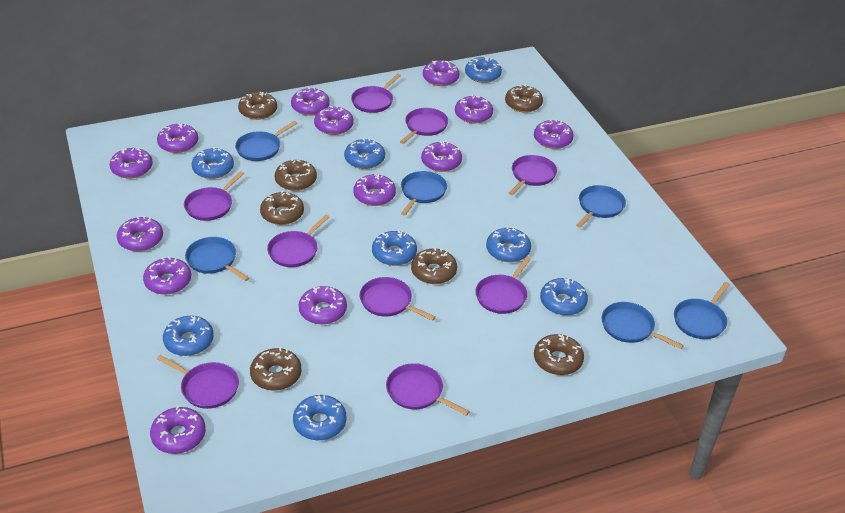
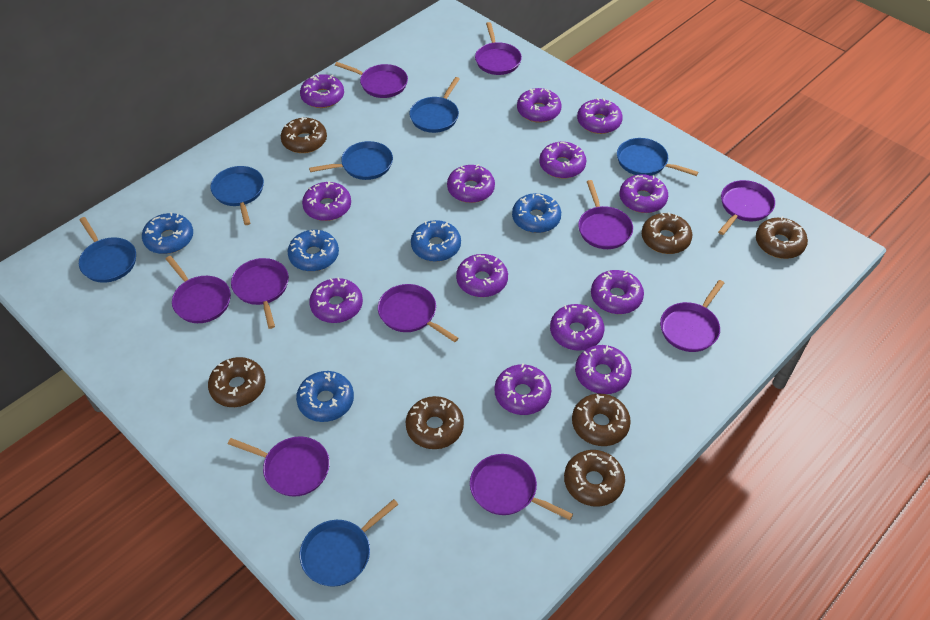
blue donut: [163,316,214,356] [192,147,234,179] [293,395,346,440] [344,138,385,169] [372,231,417,266] [465,57,502,83] [486,226,531,262] [540,278,588,316] = 8 -> [142,212,193,254] [287,230,339,271] [296,371,354,422] [411,220,461,262] [512,193,561,233] = 5
purple pan: [157,355,239,409] [184,171,244,221] [267,215,329,267] [351,74,401,113] [360,277,436,321] [386,363,470,416] [400,108,448,144] [475,256,531,314] [509,155,557,195] = 9 -> [166,256,231,323] [228,436,330,497] [231,258,289,329] [335,62,408,98] [378,284,459,342] [470,454,573,520] [475,22,522,75] [578,180,633,249] [660,280,724,352] [718,180,775,235] = 10

